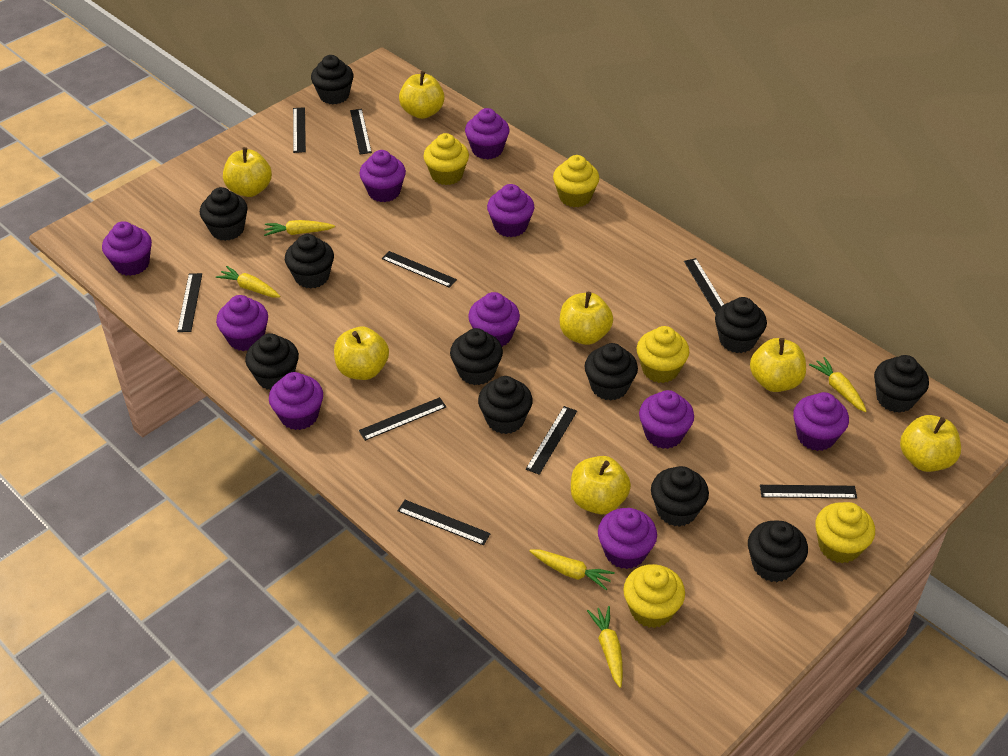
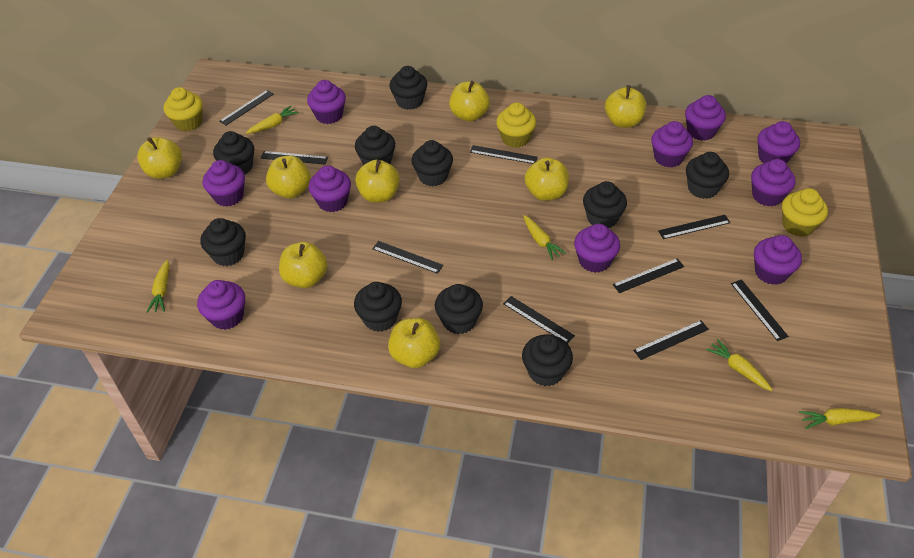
black cupcake: [200,187,248,241] [245,333,299,390] [285,234,334,288] [311,55,354,104] [450,328,503,385] [478,376,533,434] [584,343,638,401] [651,466,709,527] [715,297,767,353] [748,521,808,582] [874,355,929,413] = 11 -> [200,218,246,266] [213,131,254,174] [354,282,402,332] [355,126,395,165] [390,66,427,110] [412,140,453,186] [435,284,483,334] [522,335,573,386] [583,181,627,228] [686,152,729,199] = 10
yellow apple: [223,147,272,197] [334,326,389,380] [399,71,445,119] [560,292,613,345] [571,456,631,514] [750,338,806,392] [900,415,961,472] = 7 -> [137,137,182,179] [266,156,311,198] [279,242,328,288] [355,160,400,203] [388,318,440,368] [449,81,490,122] [525,158,569,201] [605,85,647,128] = 8
yellow cupcake: [423,133,469,185] [553,155,599,207] [623,564,685,628] [637,326,689,383] [815,502,875,563] = 5 -> [164,87,203,131] [496,102,536,148] [782,188,828,237] = 3

